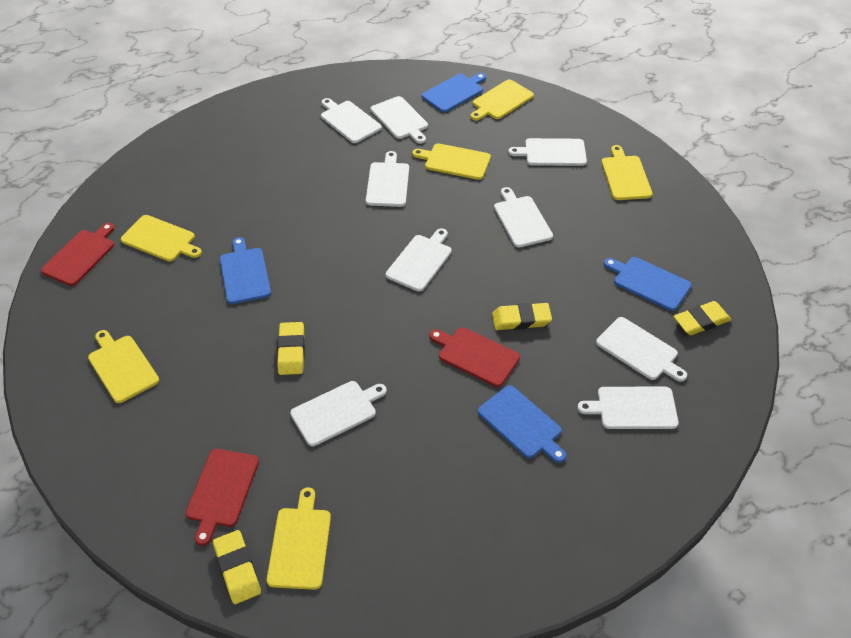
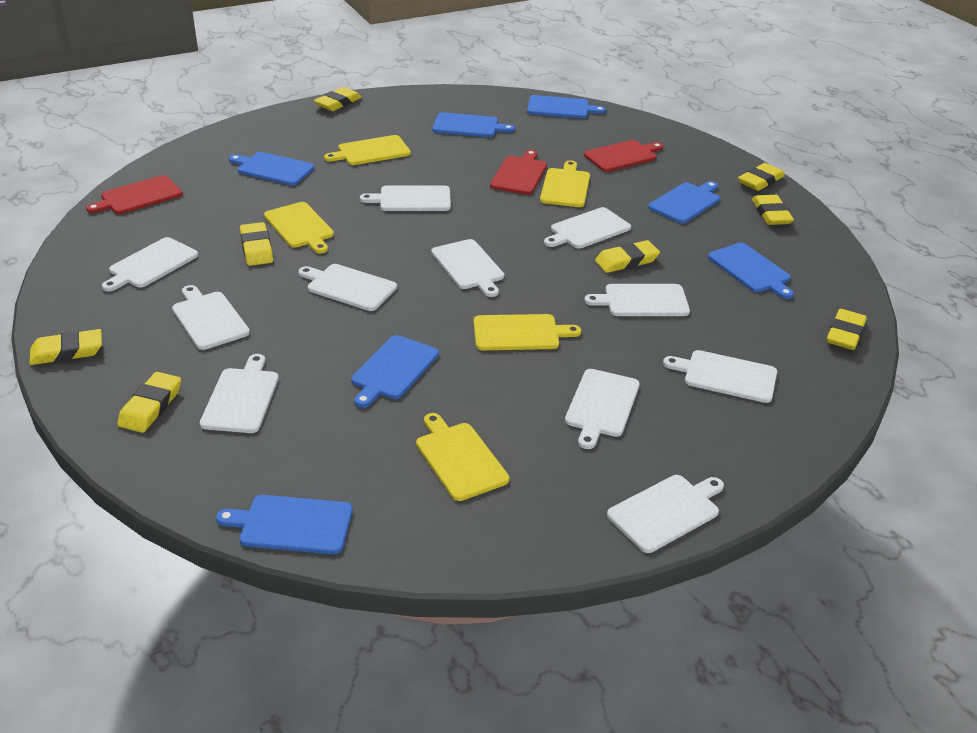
blue cutting board: [220,237,271,304] [422,73,486,112] [478,385,566,463] [604,257,691,311] = 4 -> [216,495,353,554] [229,152,314,186] [351,335,439,408] [433,112,515,137] [527,95,606,118] [648,181,720,223] [708,243,794,299] = 7
white cutting board: [290,381,387,446] [321,98,382,143] [366,151,409,207] [371,96,428,144] [386,228,452,292] [494,187,553,248] [508,138,587,166] [577,387,679,429] [596,317,687,382] = 9 -> [102,237,198,292] [172,285,250,350] [200,354,279,433] [298,264,397,311] [360,185,451,211] [431,239,504,297] [544,207,631,249] [565,369,640,449] [584,284,690,316] [607,475,724,553] [663,350,777,403] = 11
yellow cutting board: [88,330,159,403] [121,215,202,262] [267,487,331,590] [412,143,491,180] [470,79,534,121] [601,145,653,200] = 6 -> [264,202,334,253] [324,135,411,165] [416,413,509,501] [474,314,581,350] [540,160,590,207] = 5
yellow eraser: [213,530,261,604] [277,322,305,375] [492,303,552,330] [674,301,731,335] = 4 -> [30,329,102,365] [117,372,181,433] [240,222,273,266] [314,87,362,111] [595,240,660,273] [738,163,785,191] [752,195,794,225] [826,309,867,350] = 8

